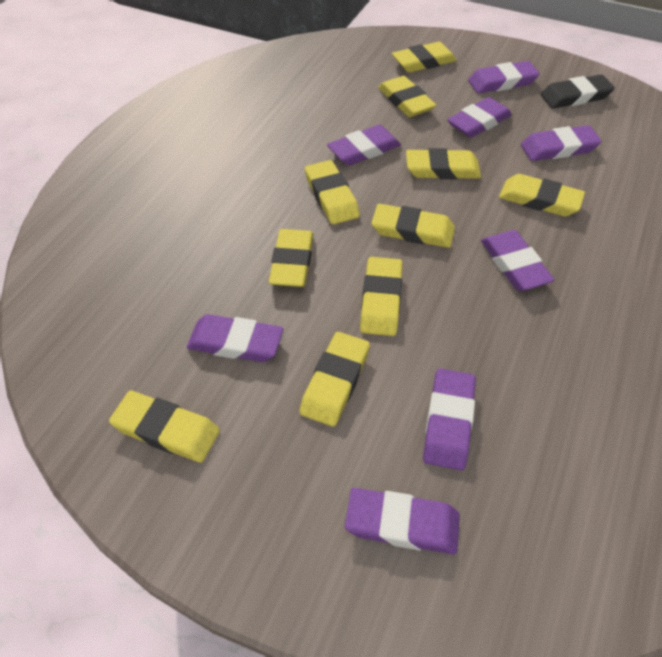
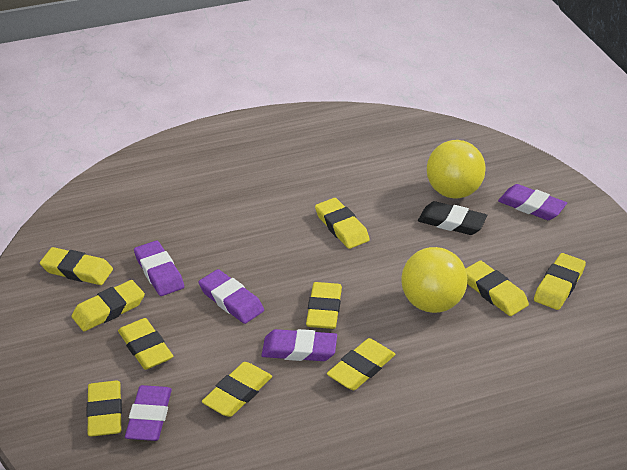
purple eraser: [187,314,283,362] [327,125,401,166] [345,488,460,555] [423,368,476,470] [447,97,512,138] [468,61,540,93] [481,230,554,291] [521,125,602,161] = 8 -> [125,385,172,441] [134,241,184,296] [198,269,264,324] [262,329,337,361] [498,184,567,220] = 5
yellow ball: none = 0 -> [401,247,467,313] [427,140,486,198] = 2

